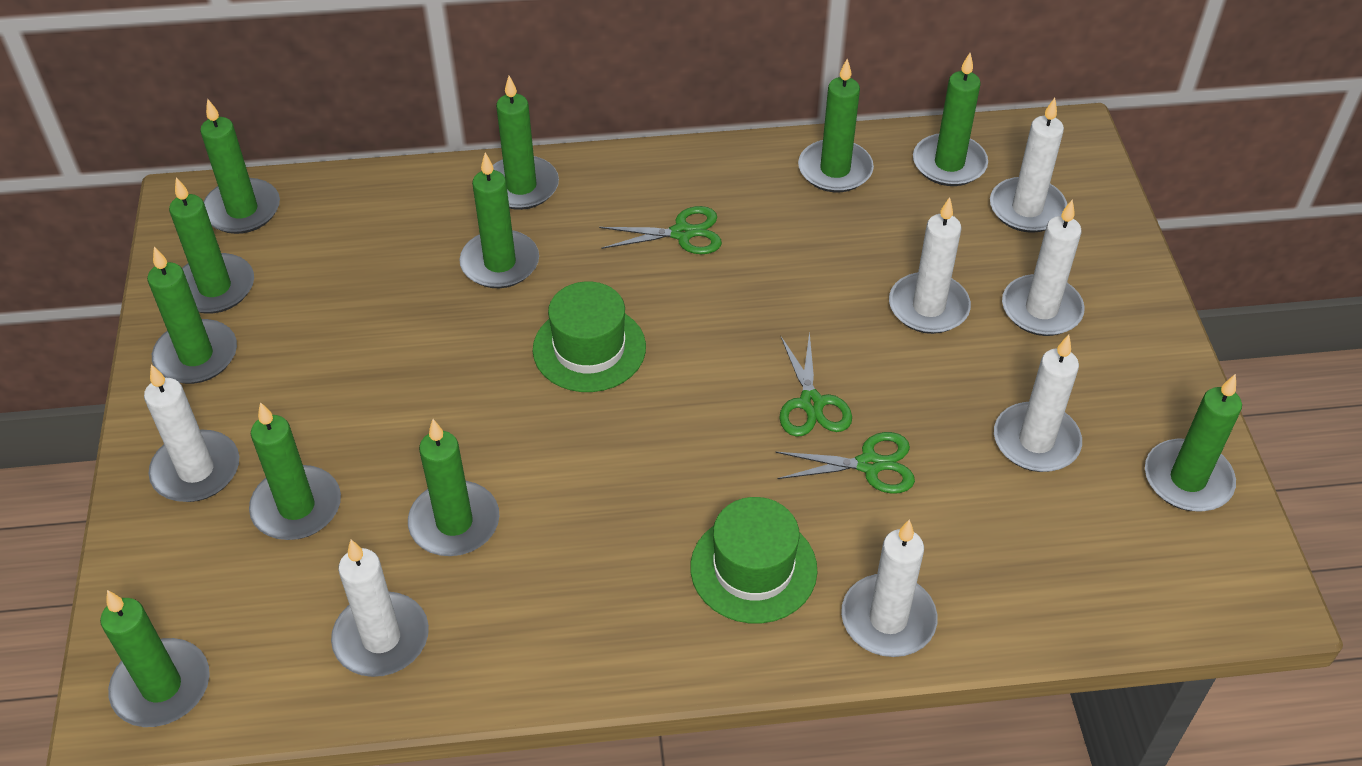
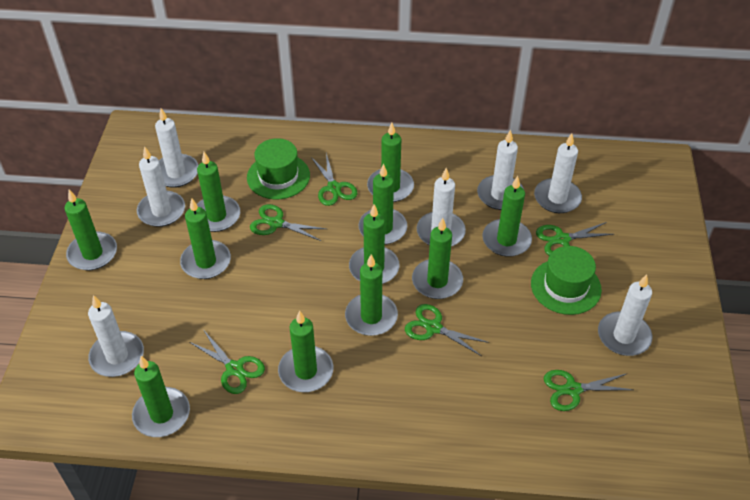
green scissors: [599,206,722,254] [775,432,915,494] [779,331,852,437] = 3 -> [189,331,265,394] [250,204,326,241] [311,153,357,206] [405,304,489,356] [536,222,614,256] [544,370,633,411] = 6

